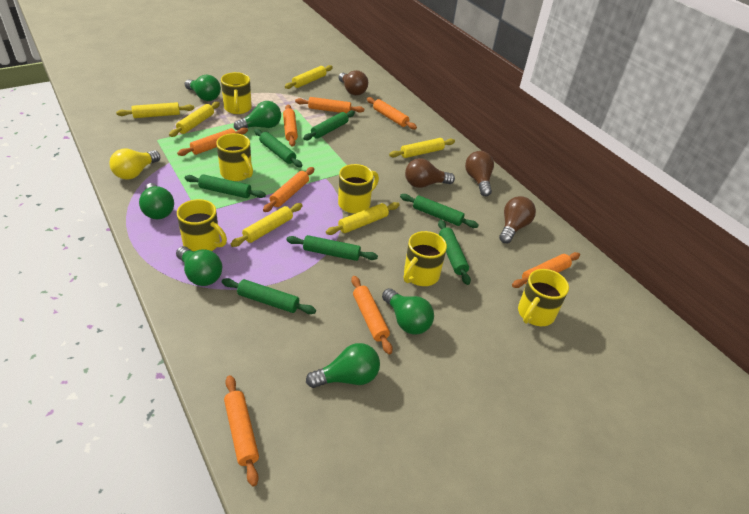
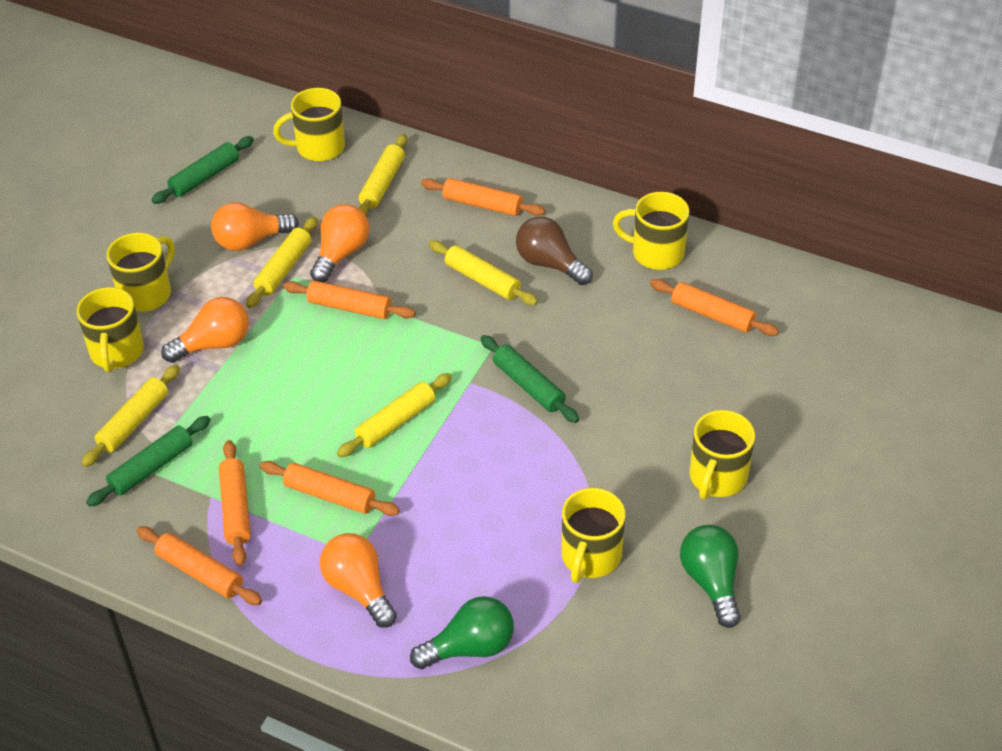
brown light bulb: [339,70,368,96] [405,158,455,188] [465,151,494,196] [499,196,536,243] = 4 -> [516,217,593,285] = 1
green light bulb: [139,183,174,219] [176,246,222,286] [185,75,221,101] [234,101,281,131] [306,343,380,388] [382,288,434,335] = 6 -> [410,596,514,669] [680,525,740,628] = 2
green rolling pin: [185,174,266,198] [222,278,316,314] [254,129,302,167] [286,235,378,261] [303,111,355,140] [400,194,479,228] [438,220,471,285] = 7 -> [86,416,211,507] [152,136,254,204] [480,335,579,423] = 3
orange light bulb: none = 0 -> [161,297,249,363] [211,202,299,251] [310,204,370,282] [320,533,397,628] = 4
orange rolling pin: [177,127,248,156] [224,375,259,486] [263,167,314,212] [283,105,298,147] [295,97,364,114] [351,276,393,354] [367,97,417,130] [512,252,580,288] = 8 -> [137,526,262,605] [219,440,251,566] [260,461,400,516] [283,280,415,319] [421,178,545,216] [650,279,779,336] = 6
yellow light bulb: [110,149,160,180] = 1 -> none = 0
yellow rolling pin: [116,102,194,118] [169,102,220,137] [231,203,303,247] [285,65,333,89] [326,202,399,235] [389,138,455,158] = 6 -> [81,365,180,467] [246,217,318,308] [337,373,452,457] [358,134,407,215] [429,240,538,305] = 5

